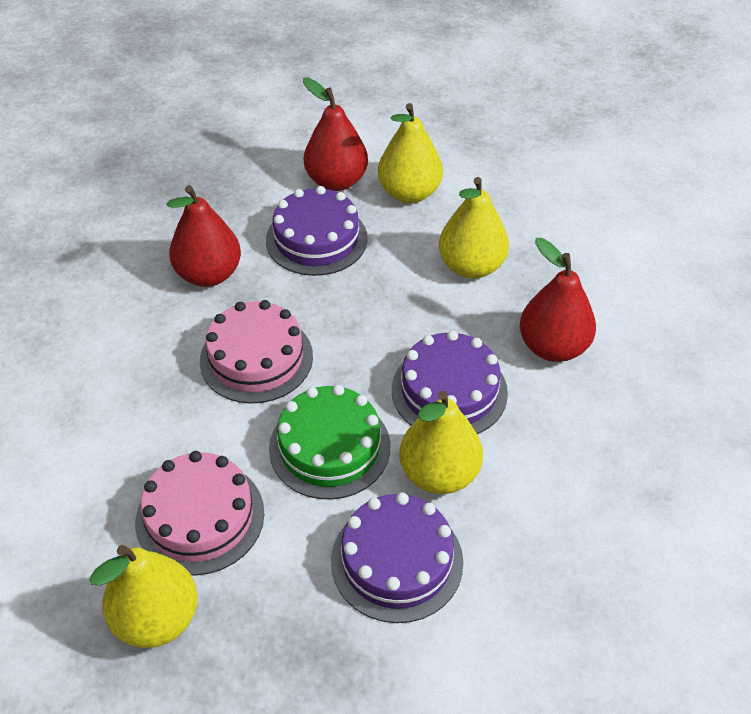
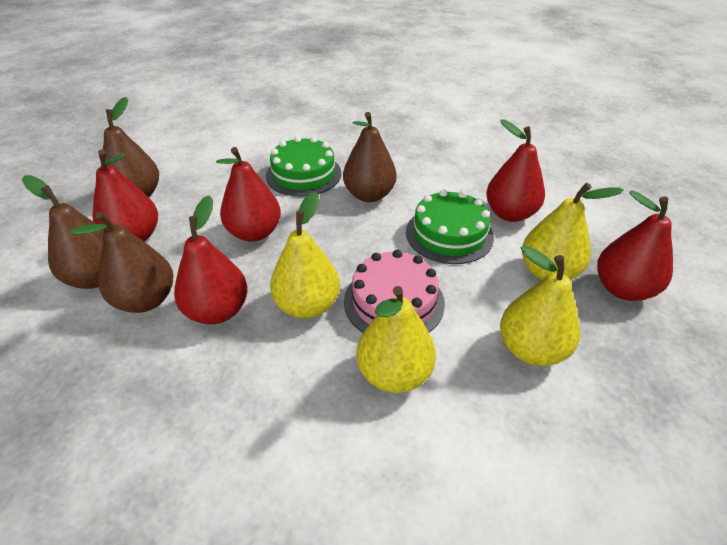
brown pear: none = 0 -> [22,175,104,289] [70,212,173,313] [101,97,159,197] [343,112,397,202] = 4
green cake: [269,385,390,500] = 1 -> [266,136,341,197] [406,190,494,264] = 2
pink cake: [135,451,264,576] [200,300,313,404] = 2 -> [344,250,445,332] = 1
purple cake: [266,186,368,276] [331,493,463,623] [392,331,508,434] = 3 -> none = 0
red pear: [167,185,241,287] [303,77,368,191] [520,238,596,362] = 3 -> [93,150,158,241] [174,195,248,324] [216,147,281,242] [486,120,545,222] [597,190,673,301] = 5

